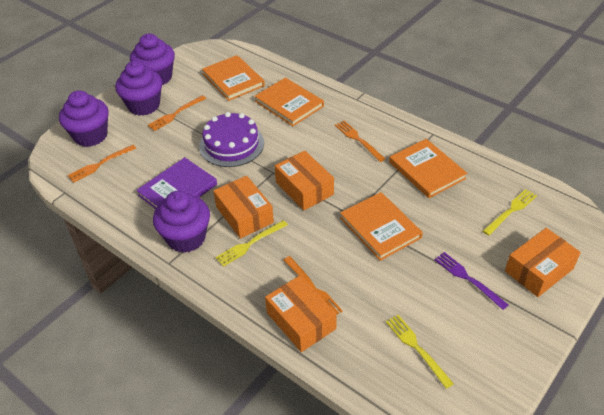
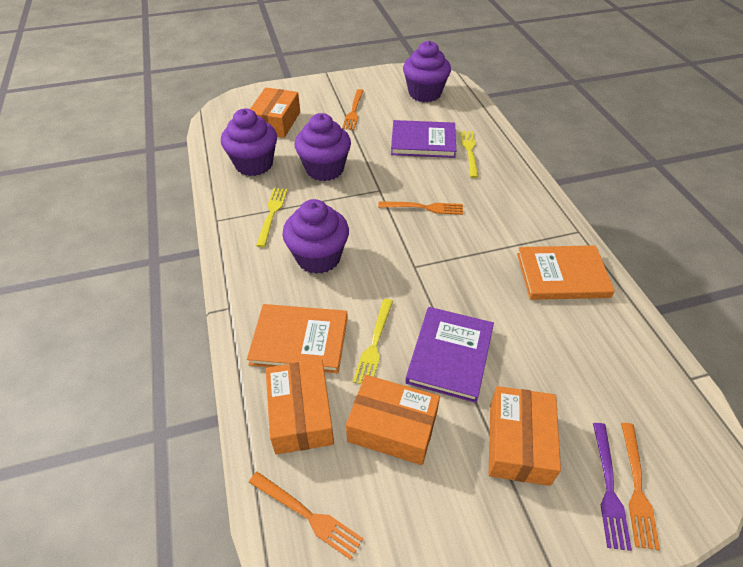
orange book: [202,55,265,101] [254,78,324,126] [340,192,423,261] [389,139,467,198] = 4 -> [247,304,348,373] [517,245,615,300] = 2
purple book: [136,157,217,209] = 1 -> [391,120,456,158] [405,307,494,403] = 2
purple cake: [199,112,264,167] = 1 -> none = 0

